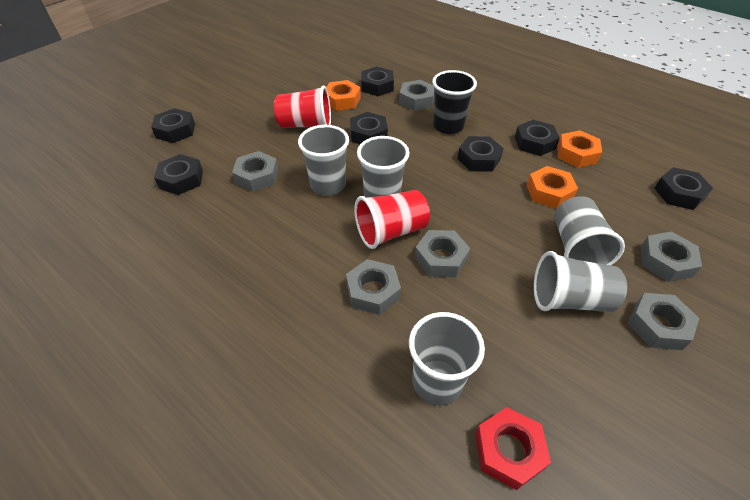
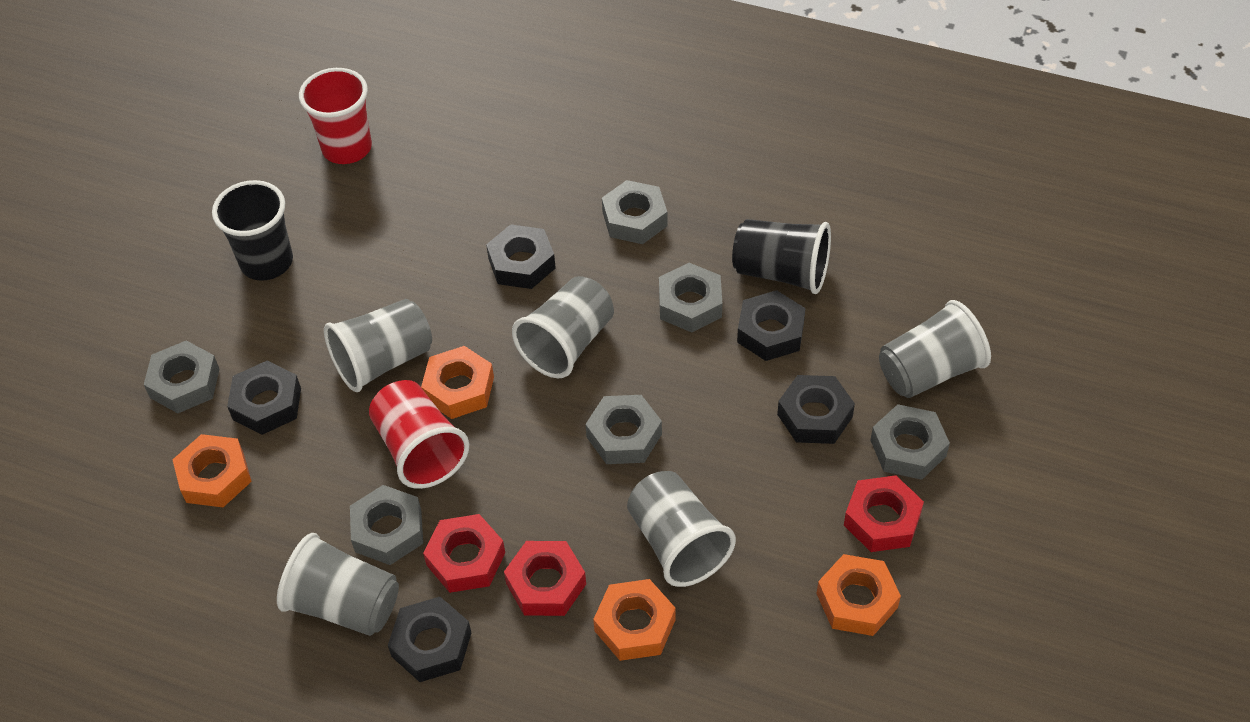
black cup: [432,70,477,134] = 1 -> [212,180,293,281] [732,219,831,294] = 2
black nut: [151,108,195,143] [154,154,203,195] [350,112,388,144] [361,66,394,96] [457,136,504,172] [515,120,560,156] [654,167,713,210] = 7 -> [227,361,301,435] [388,597,471,682] [486,224,556,289] [737,290,806,361] [777,375,855,444] = 5
orange nut: [326,80,361,111] [527,166,578,209] [557,130,602,168] = 3 -> [173,434,252,507] [421,346,494,419] [593,579,676,661] [817,554,901,636] = 4
red nut: [475,407,551,490] = 1 -> [423,514,505,593] [504,541,586,616] [844,475,924,552] = 3

